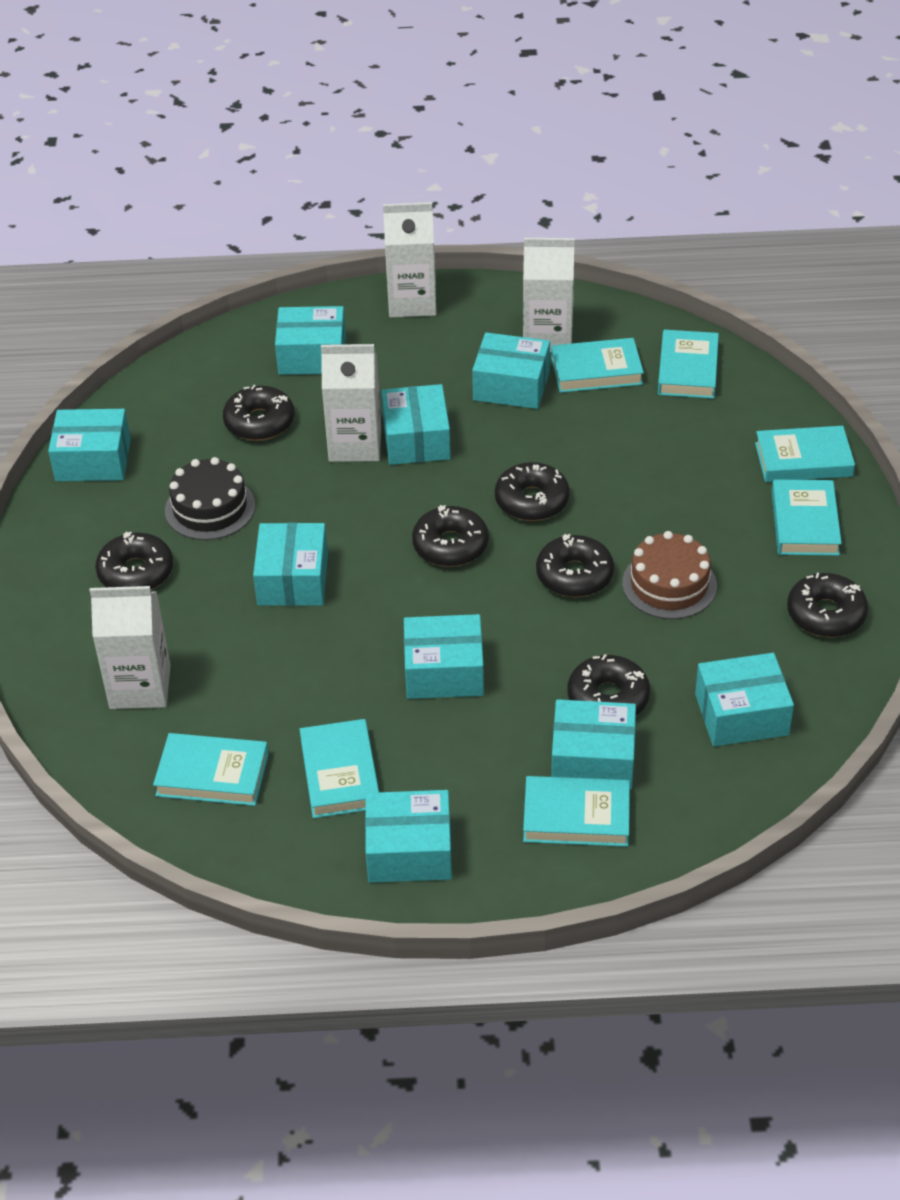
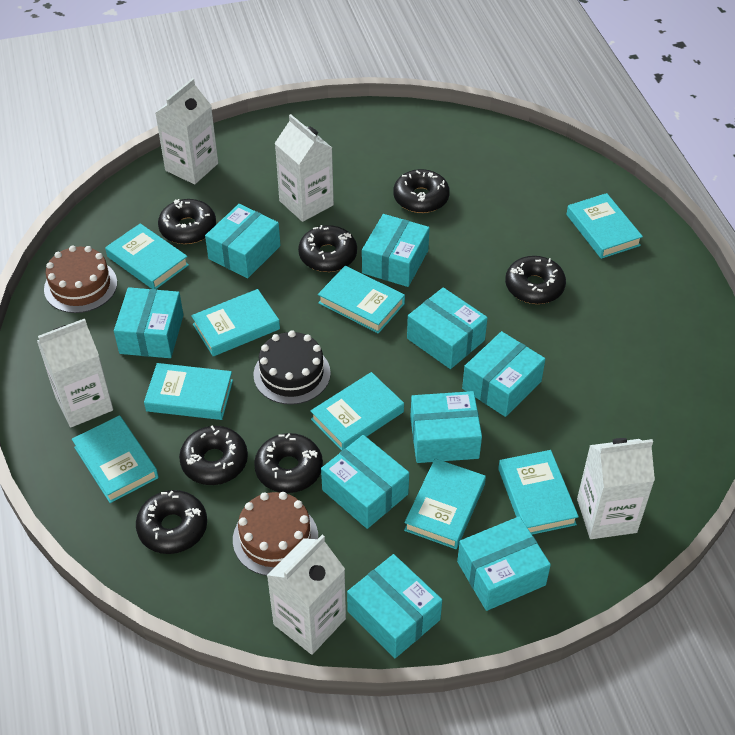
brown cake: [622,531,717,619] = 1 -> [44,245,117,313] [233,492,318,576] = 2
turquoise book: [153,733,269,806] [300,719,379,818] [523,776,630,847] [551,338,644,393] [658,330,719,399] [755,426,855,482] [772,479,842,556] = 7 -> [72,415,158,503] [105,223,189,289] [144,363,233,420] [191,289,280,356] [310,372,404,451] [318,266,405,334] [404,458,486,549] [498,450,579,535] [566,193,643,259] = 9
white carton: [90,586,171,709] [321,344,381,462] [383,202,437,318] [523,238,574,353] = 4 -> [37,318,113,427] [155,78,218,184] [267,535,346,655] [275,114,334,222] [577,438,655,539] = 5

